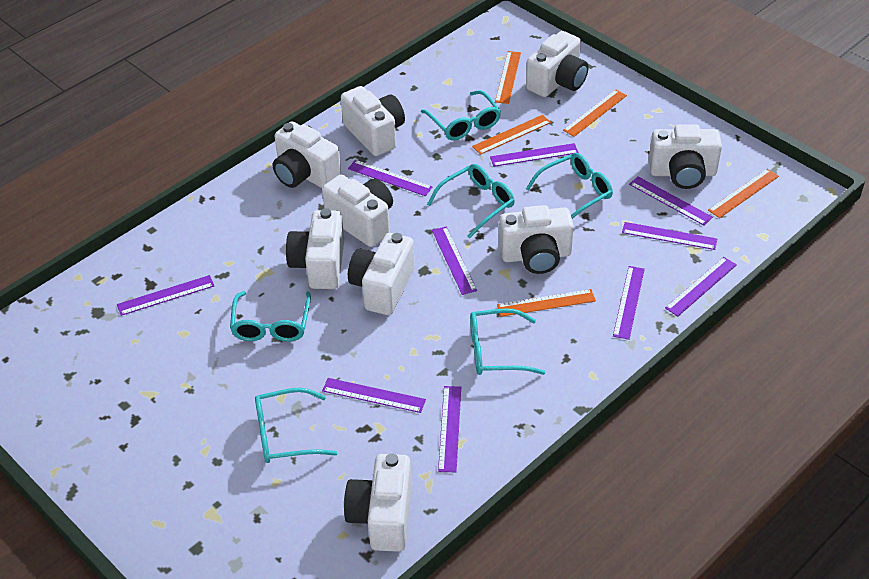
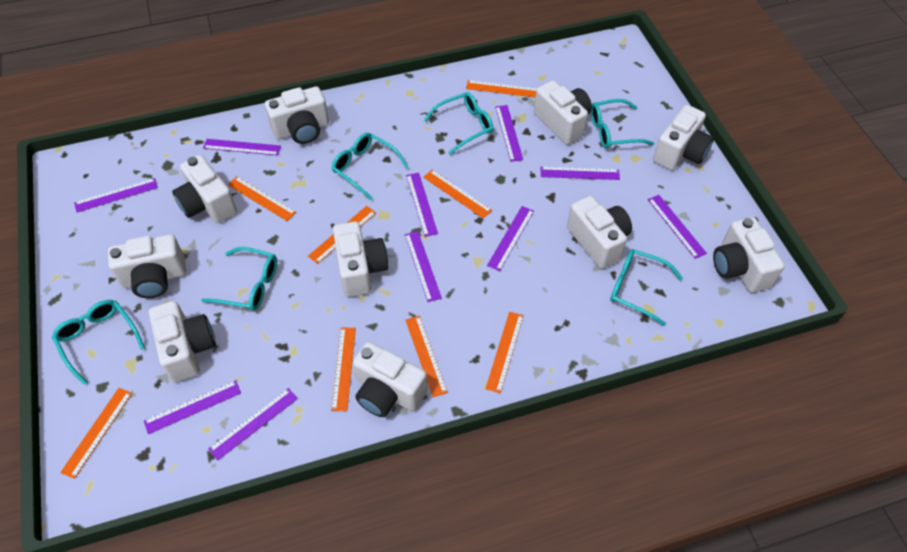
orange ruler: [472,115,551,155] [495,51,521,104] [497,289,596,317] [563,90,627,137] [708,169,779,218] = 5 -> [60,388,132,479] [228,176,296,221] [308,206,376,264] [331,328,356,411] [406,316,448,397] [423,170,492,219] [466,80,537,98] [486,312,524,393] = 8
white camera: [273,121,341,188] [286,208,344,289] [322,175,393,247] [341,86,405,156] [344,453,412,552] [348,233,415,315] [499,205,574,274] [526,31,589,97] [649,124,722,189] = 9 -> [108,234,186,298] [149,301,216,382] [172,155,237,223] [265,86,329,144] [333,221,388,297] [353,342,428,417] [534,80,592,145] [567,196,632,269] [653,105,714,170] [713,217,785,293] = 10

